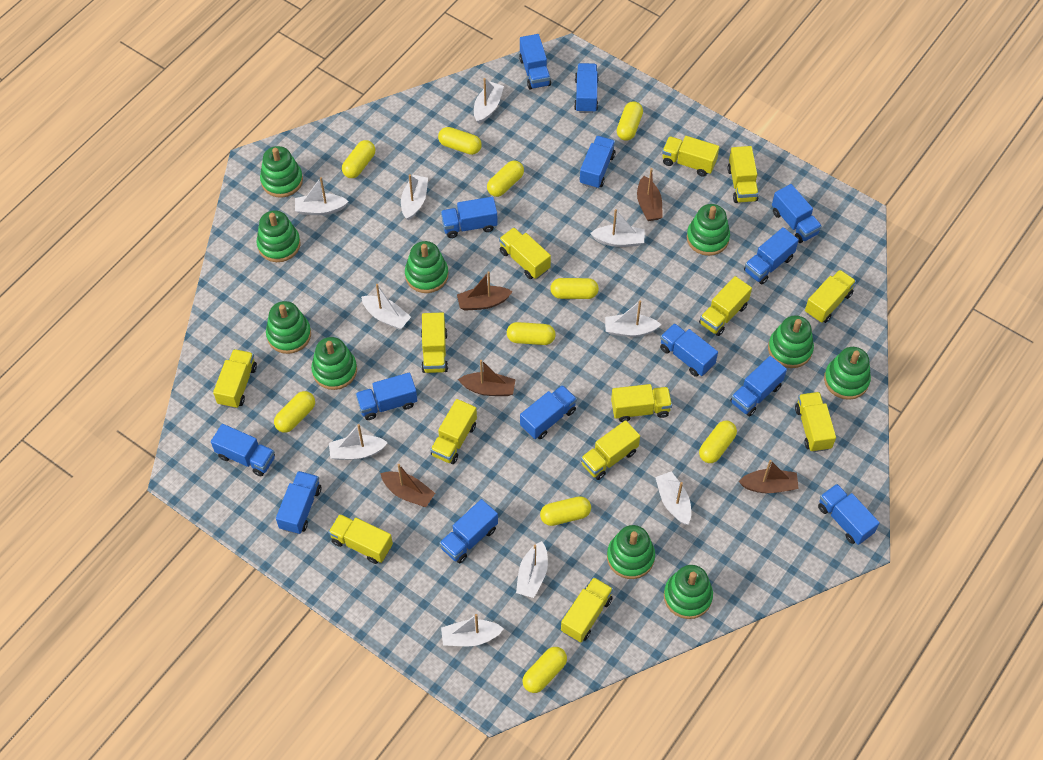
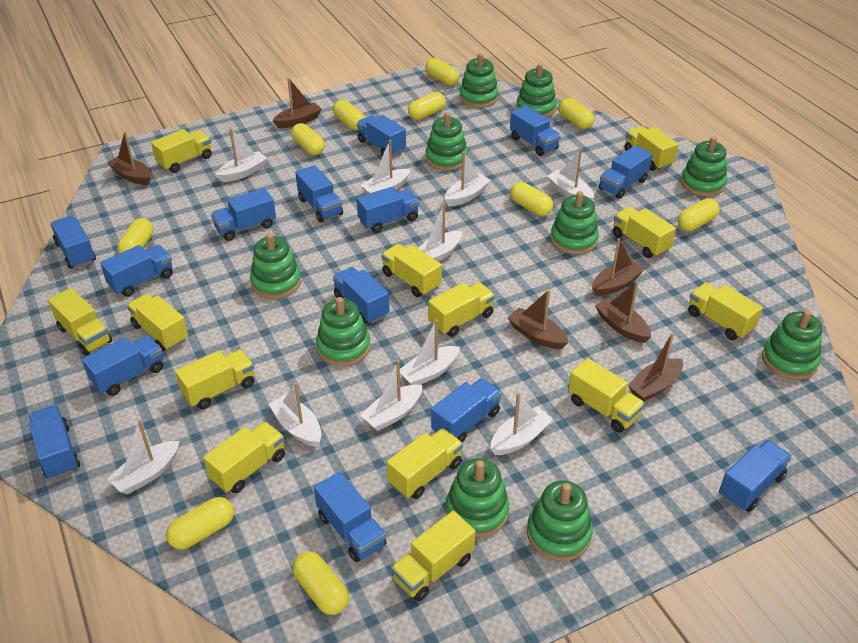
brown boat: [380,464,435,507] [457,271,513,311] [458,360,516,396] [637,168,663,221] [738,460,799,493] = 5 -> [107,132,151,185] [272,78,322,128] [508,289,569,349] [592,238,645,296] [595,281,651,343] [627,333,683,402] = 6

